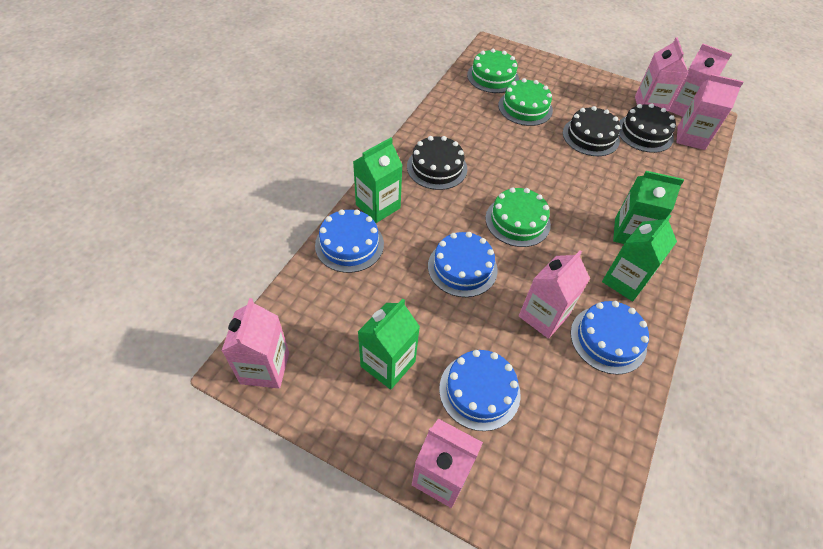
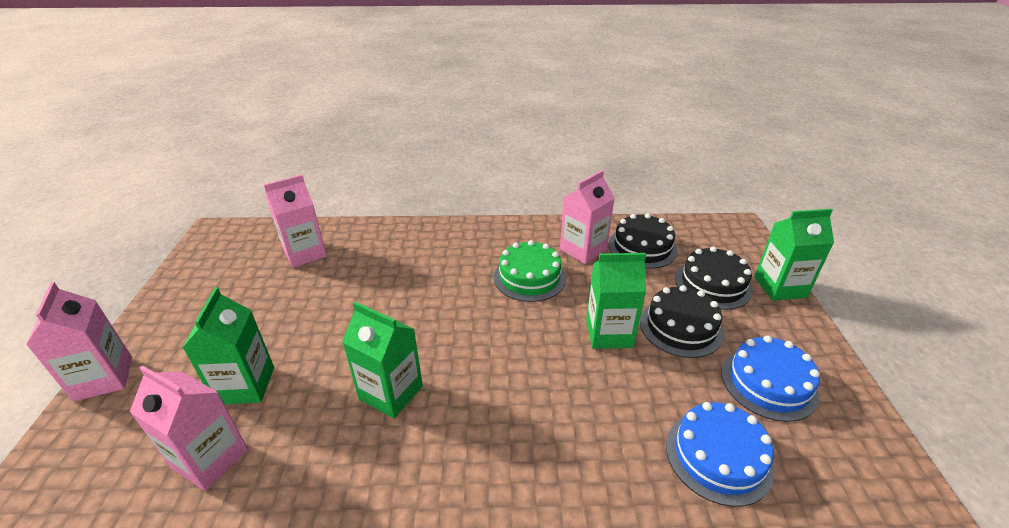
blue cake: [315,209,384,273] [428,232,498,297] [439,350,521,431] [570,301,649,375] = 4 -> [666,402,774,507] [722,336,820,422] = 2
green cake: [467,49,519,93] [485,187,551,247] [498,78,553,126] = 3 -> [494,240,566,302] = 1
pink carton: [222,298,289,389] [412,419,483,508] [519,251,590,339] [635,37,688,112] [668,44,732,117] [676,74,744,150] = 6 -> [26,282,132,402] [130,365,248,491] [264,175,327,268] [560,170,615,264] = 4

